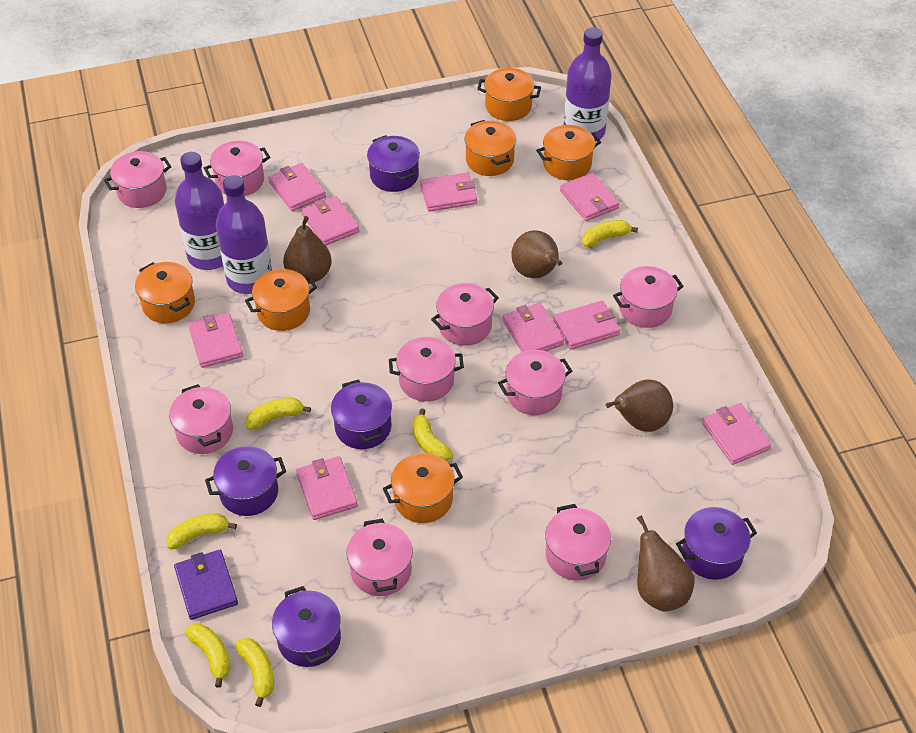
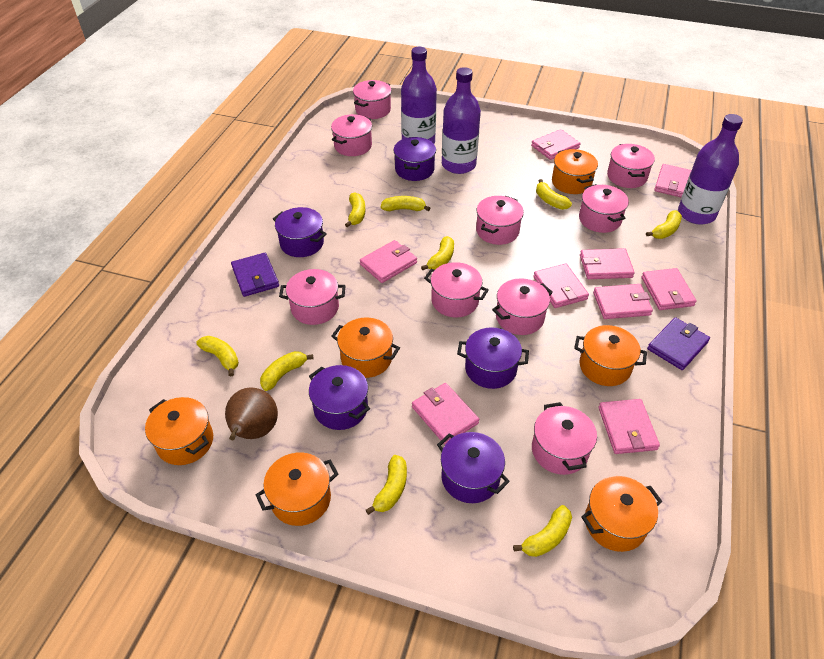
brown pear: [283,216,332,284] [511,230,562,278] [606,379,673,432] [637,515,695,612] = 4 -> [225,387,278,440] = 1
purple wallet: [174,550,238,620] = 1 -> [231,253,279,297] [647,317,710,370] = 2
yellow banana: [166,513,237,550] [185,624,231,688] [236,638,274,707] [246,398,311,430] [412,409,453,461] [582,220,638,247] = 6 -> [196,336,239,377] [260,351,314,391] [345,192,365,227] [366,455,407,515] [381,196,430,211] [421,236,454,270] [513,505,572,557] [536,179,572,210] [646,210,682,239] = 9

